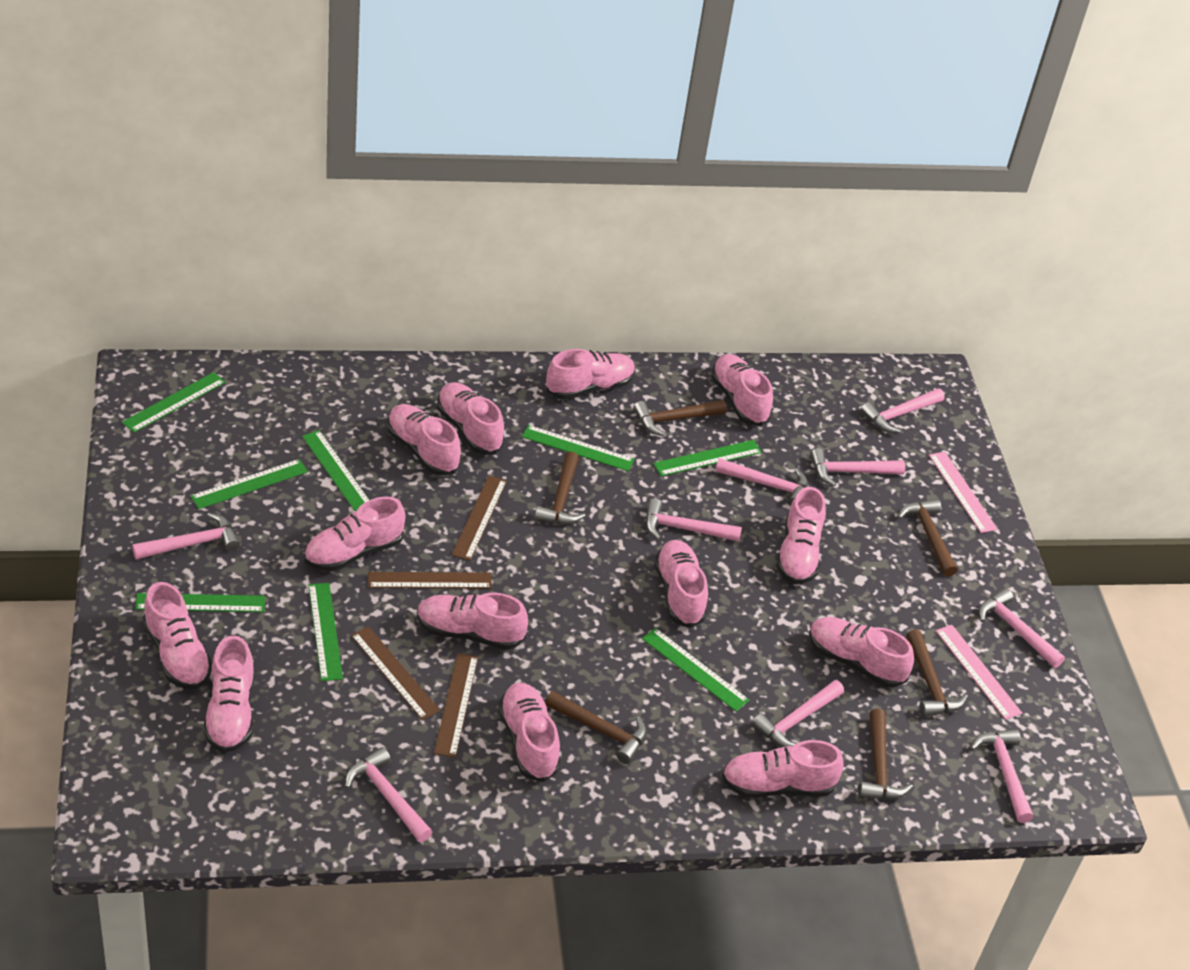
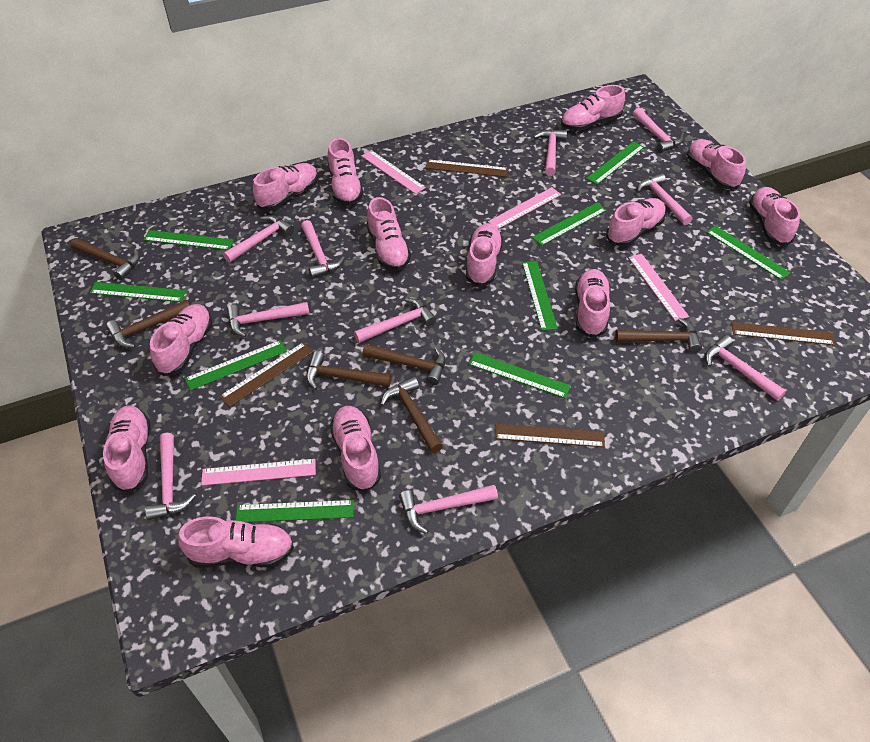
green ruler: [122,372,226,433] [135,593,265,612] [191,459,308,509] [302,430,369,511] [308,583,343,681] [522,425,634,471] [642,628,750,712] [653,440,762,476] = 8 -> [90,282,186,302] [144,230,234,250] [185,340,287,390] [236,500,354,522] [469,352,571,398] [522,261,558,331] [532,203,607,246] [586,142,644,185] [706,226,790,280] = 9
pink hammer: [132,513,240,560] [345,747,432,842] [645,498,742,542] [715,458,808,505] [751,680,844,747] [810,448,905,487] [860,388,945,433] [970,729,1033,823] [979,588,1065,668] = 9 -> [145,433,196,520] [223,215,294,263] [227,302,310,337] [301,220,345,278] [354,298,436,343] [399,485,498,534] [533,129,567,176] [633,108,683,153] [637,173,693,225] [705,335,786,401] = 10
pink ruler: [929,452,998,533] [936,625,1022,720] = 2 -> [201,459,316,486] [362,150,426,194] [488,187,561,229] [628,254,689,321] = 4

